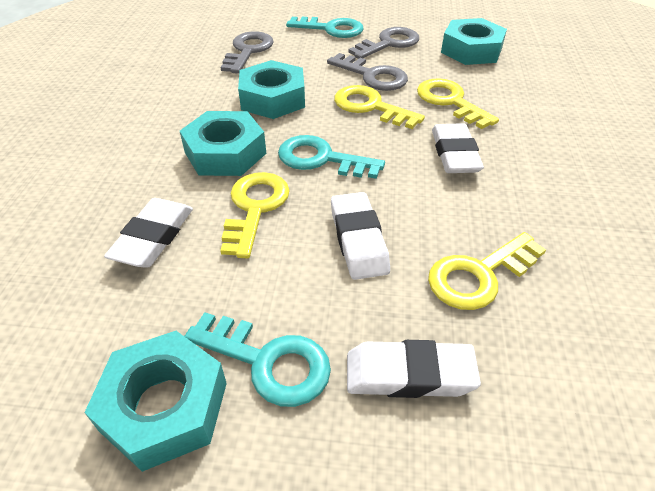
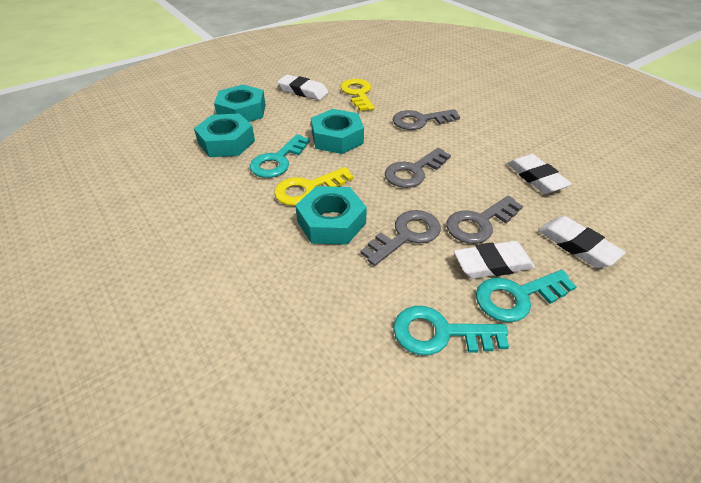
grey key: [221,31,274,74] [327,53,408,91] [348,27,419,59] = 3 -> [360,210,441,266] [385,148,451,188] [392,109,460,130] [446,196,523,244] = 4
yellow key: [220,172,290,259] [334,85,425,129] [417,78,499,129] [428,232,546,310] = 4 -> [274,167,354,206] [340,79,375,111] = 2

